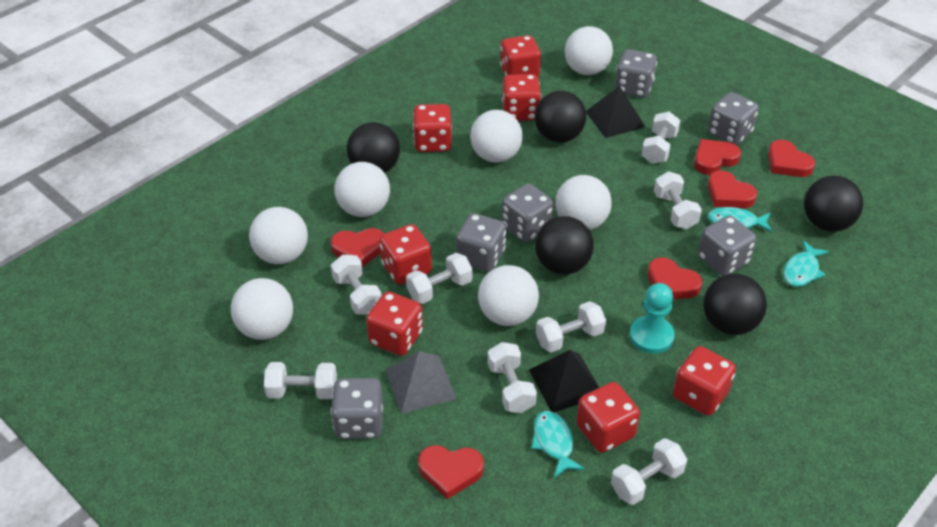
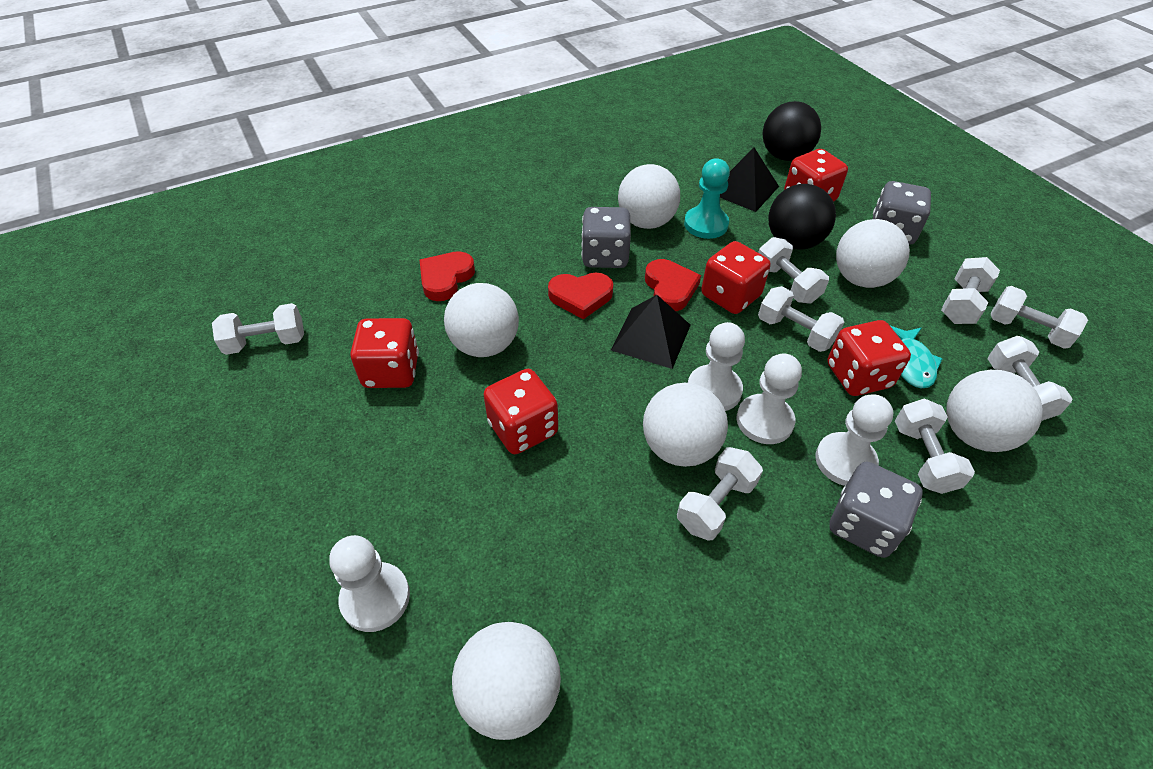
black ball: [347,122,400,173] [535,91,586,143] [535,216,594,274] [703,274,767,335] [804,176,863,232] = 5 -> [763,101,821,161] [768,184,836,250] = 2
grey dice: [331,378,383,439] [456,213,506,272] [501,183,554,242] [615,49,657,98] [698,216,756,276] [708,92,759,145] = 6 -> [581,207,631,268] [829,462,922,558] [873,181,931,244] = 3
grey pyramid: [386,351,456,414] = 1 -> none = 0
red dice: [366,291,423,356] [379,224,432,285] [413,104,452,152] [500,35,541,77] [502,74,541,121] [576,382,640,453] [673,346,736,416] = 7 -> [350,318,419,388] [483,369,558,454] [701,241,771,314] [784,149,848,202] [827,320,911,396] = 5
red heart: [331,228,384,267] [418,445,484,499] [648,257,702,299] [694,139,741,175] [708,171,757,208] [768,140,815,177] = 6 -> [420,251,475,301] [548,272,613,319] [645,259,701,311] = 3
turquoise fish: [531,411,585,478] [708,207,772,232] [783,240,829,287] = 3 -> [890,326,943,389] = 1
white ball: [231,278,293,340] [249,207,308,264] [334,162,390,217] [470,110,523,163] [478,265,539,326] [555,175,612,230] [565,26,613,75] = 7 -> [444,283,519,357] [452,622,561,740] [618,164,680,229] [643,383,728,467] [836,219,910,288] [946,370,1043,452] = 6
white pawn: none = 0 -> [329,535,410,632] [688,322,745,411] [736,354,802,444] [815,394,893,486] = 4

